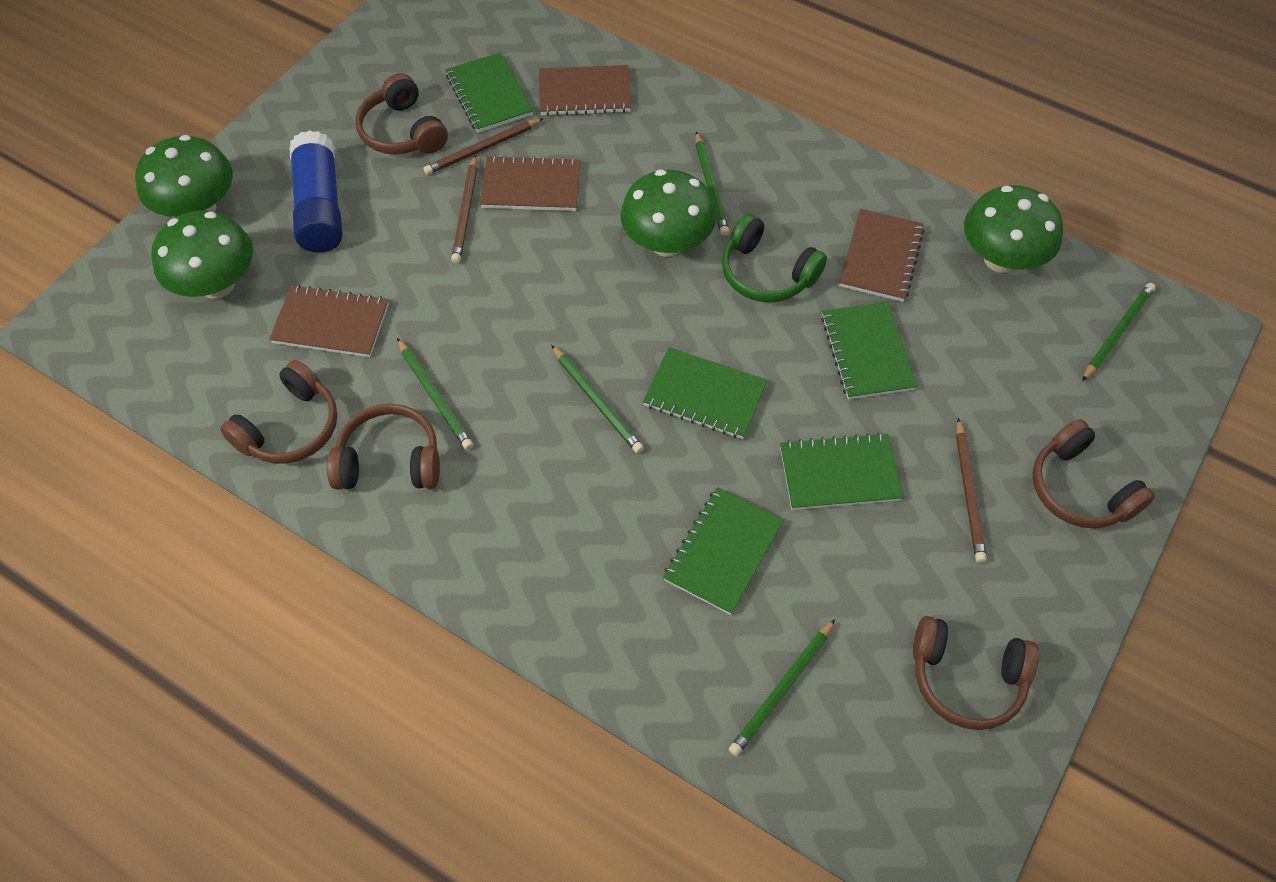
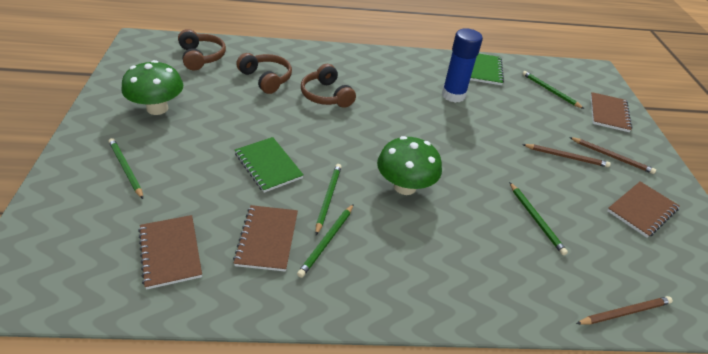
brown headphones: [220,360,337,464] [327,404,440,489] [355,73,448,155] [913,616,1039,730] [1032,419,1155,529] = 5 -> [178,29,226,70] [236,53,292,94] [301,64,356,108] = 3
green headphones: [722,214,827,302] = 1 -> none = 0
green mushroom: [135,135,233,217] [151,210,253,299] [620,170,717,257] [964,185,1063,273] = 4 -> [121,60,183,115] [377,136,442,195] = 2
green notebook: [445,53,533,133] [643,347,767,439] [663,487,784,615] [780,432,903,510] [821,302,917,400] = 5 -> [235,137,304,193] [470,54,504,85] = 2

